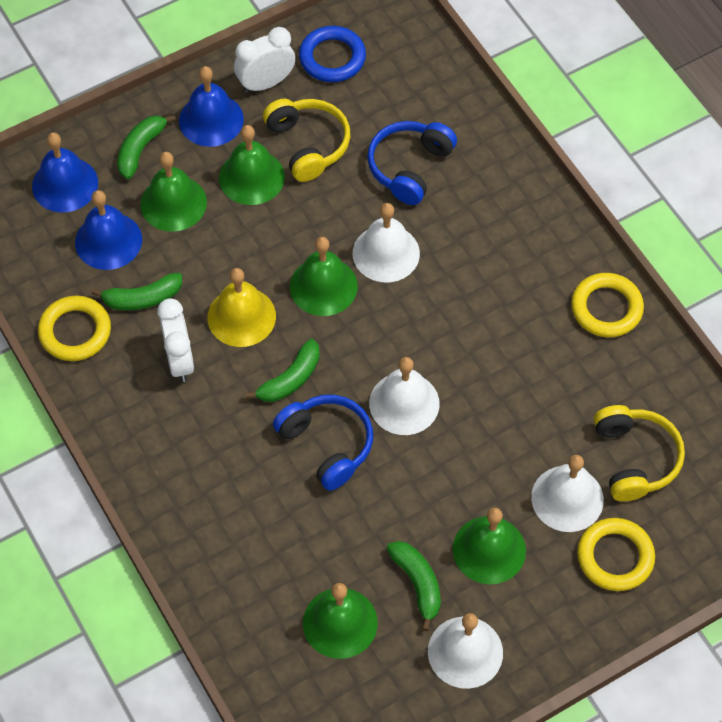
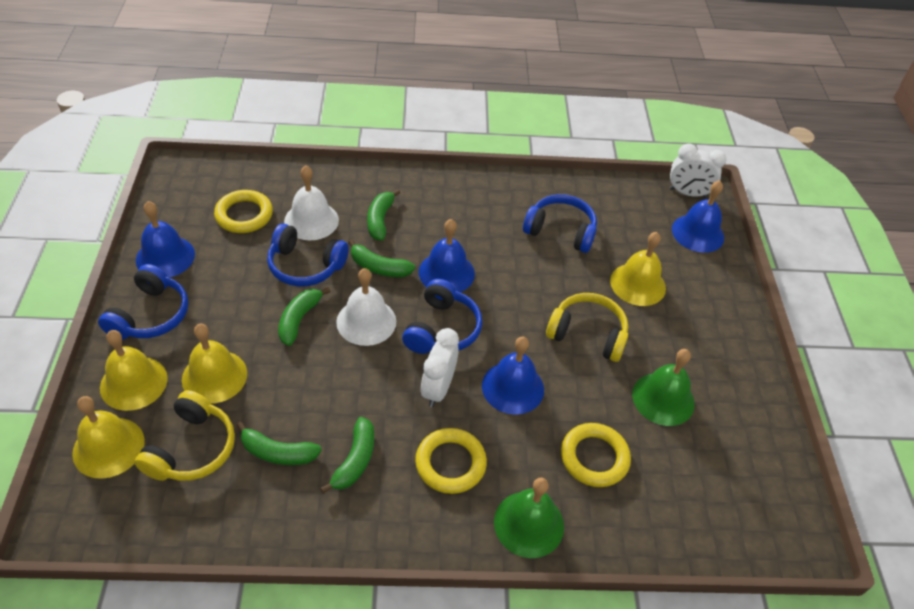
blue bell: [32,132,98,212] [75,190,142,270] [179,66,244,147] = 3 -> [136,201,195,278] [419,219,475,292] [482,336,544,415] [672,180,724,253] = 4
blue headphones: [273,395,373,491] [367,121,457,205] = 2 -> [98,264,188,340] [267,223,348,286] [402,279,482,354] [523,194,597,253] = 4
blue ring: [299,26,366,82] = 1 -> none = 0
green banana: [91,273,182,311] [117,114,176,179] [245,339,320,402] [386,541,441,631] = 4 -> [236,422,322,465] [278,287,331,346] [320,417,374,494] [348,239,415,277] [367,189,400,241] = 5
green bell: [140,152,207,232] [219,125,285,205] [290,237,358,316] [303,583,378,659] [453,508,526,584] = 5 -> [494,477,564,558] [632,349,695,426] = 2
white bell: [353,203,420,282] [369,357,439,435] [428,613,503,689] [531,455,604,532] = 4 -> [284,165,339,240] [336,268,396,346] = 2
yellow bell: [207,268,276,347] = 1 -> [72,396,145,479] [100,330,168,411] [182,324,247,404] [610,232,666,306] = 4

